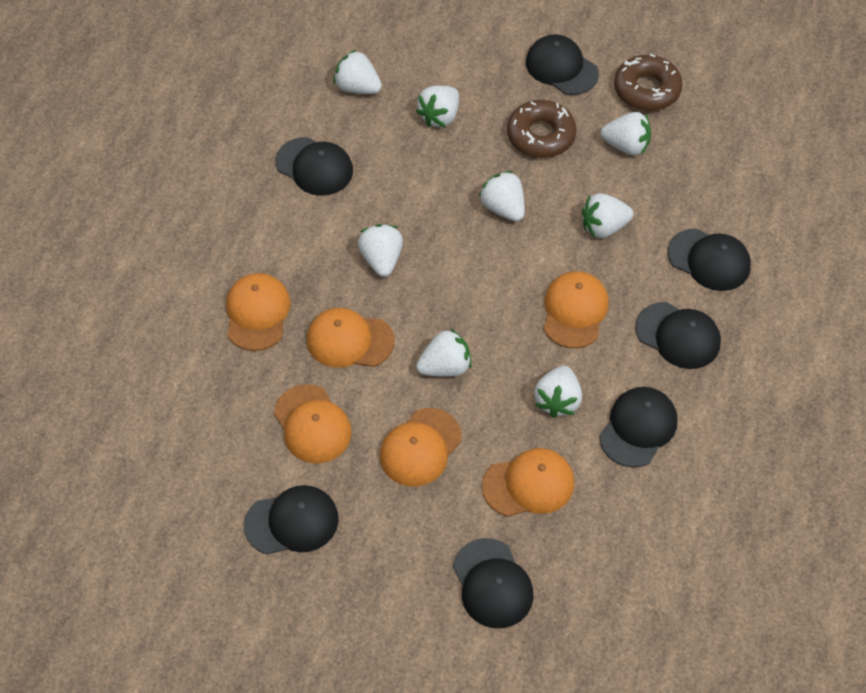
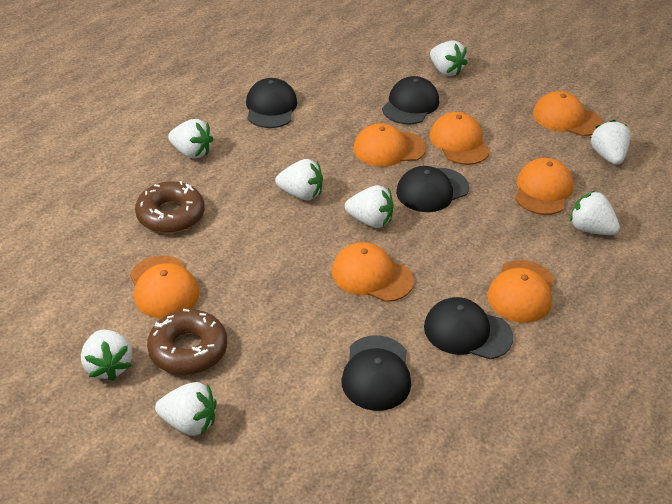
black cap: [244,485,339,554] [275,137,353,196] [453,538,534,628] [526,34,599,95] [599,387,678,467] [635,302,721,369] [668,228,751,291] = 7 -> [246,78,297,128] [341,335,411,411] [382,76,439,125] [396,166,469,212] [424,297,513,359] = 5
orange cap: [226,273,291,351] [274,384,352,463] [307,308,394,368] [380,408,462,486] [482,448,574,517] [544,271,609,348] = 6 -> [130,256,199,319] [332,242,414,302] [353,123,426,167] [430,112,490,165] [487,260,555,323] [515,158,573,215] [533,91,603,136] = 7

